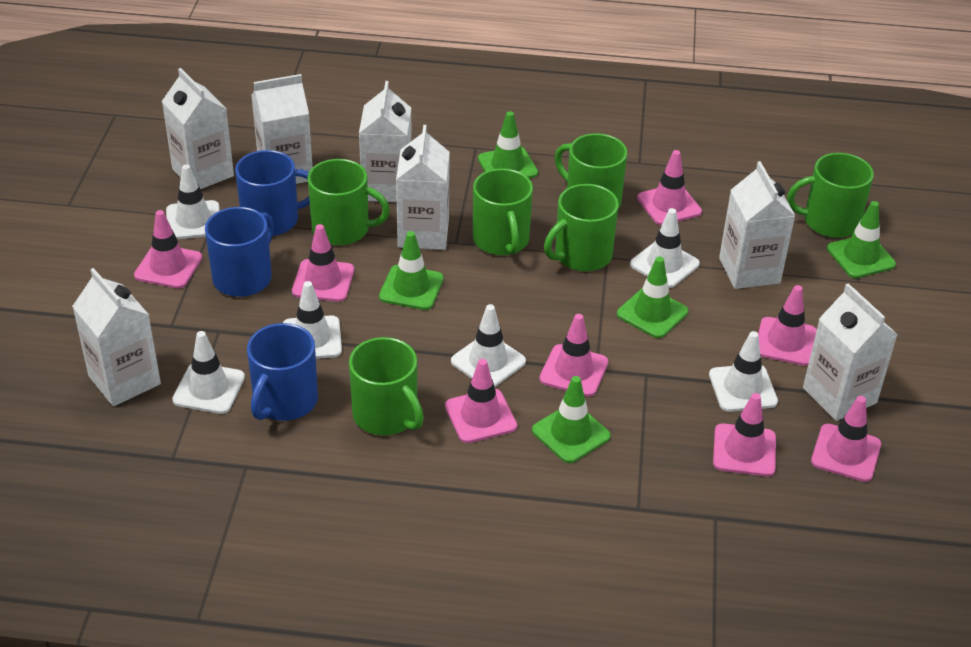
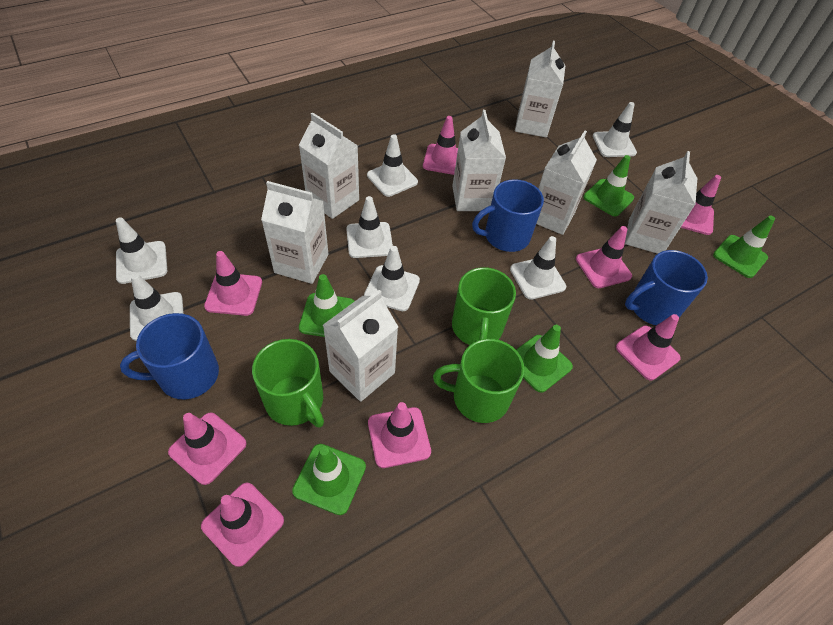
green mug: [308,159,390,245] [349,337,424,436] [473,168,533,255] [544,184,619,272] [555,133,627,209] [787,153,874,238] = 6 -> [252,339,324,428] [433,339,525,423] [452,267,516,345] = 3
white traffic cone: [166,164,220,239] [172,331,245,414] [283,281,342,359] [451,304,526,387] [630,208,700,288] [709,331,778,412] = 6 -> [116,217,167,284] [130,273,184,341] [346,196,393,258] [364,246,420,311] [367,134,418,197] [510,236,566,300] [593,102,637,157] = 7

